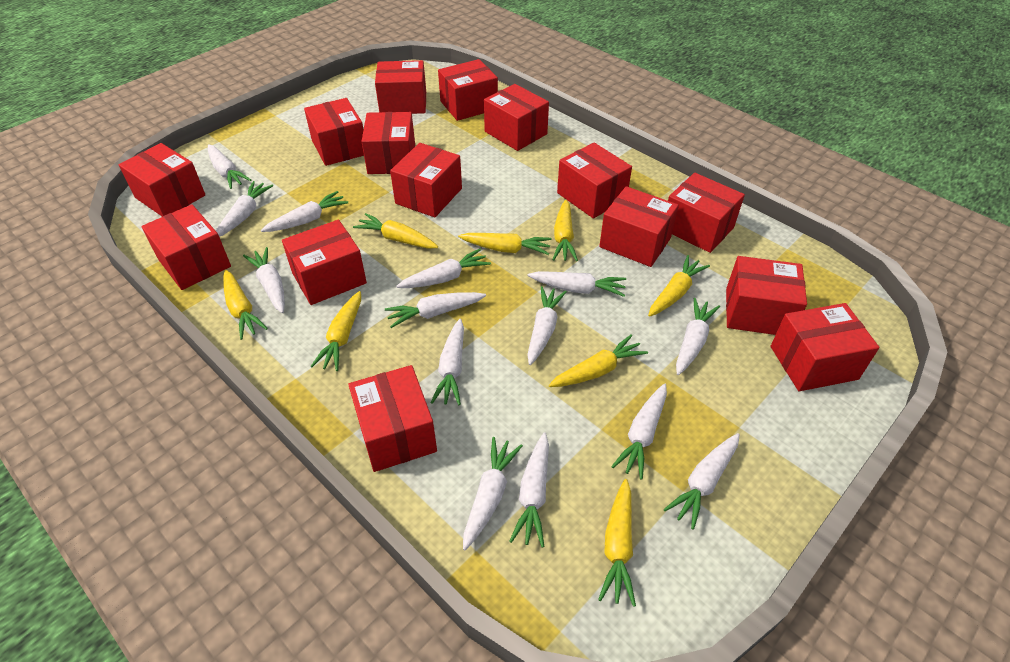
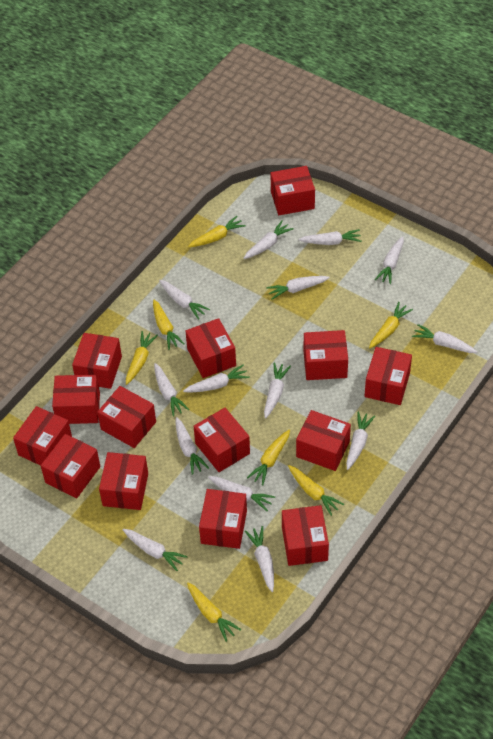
red box: [119,143,206,217] [141,204,231,290] [282,220,367,305] [304,98,364,166] [348,365,437,472] [361,112,415,174] [375,60,426,114] [390,143,462,218] [438,59,498,121] [484,84,549,151] [557,142,632,219] [599,186,679,267] [668,173,745,253] [726,256,807,335] [771,303,879,391] = 15 -> [13,406,72,465] [41,434,101,499] [52,375,100,424] [72,333,122,389] [97,386,156,448] [99,452,148,510] [185,318,236,378] [194,408,250,472] [199,489,247,549] [271,166,315,215] [282,505,329,566] [296,410,351,471] [304,330,348,380] [365,347,412,405] = 14
yellow carrot: [223,270,268,340] [310,291,361,371] [353,213,438,249] [458,233,552,255] [549,334,648,387] [552,200,578,261] [598,479,636,607] [648,255,710,317] = 8 -> [126,331,158,385] [153,299,184,350] [187,583,241,642] [188,216,246,247] [247,430,290,485] [288,465,344,516] [369,302,413,348] = 7

